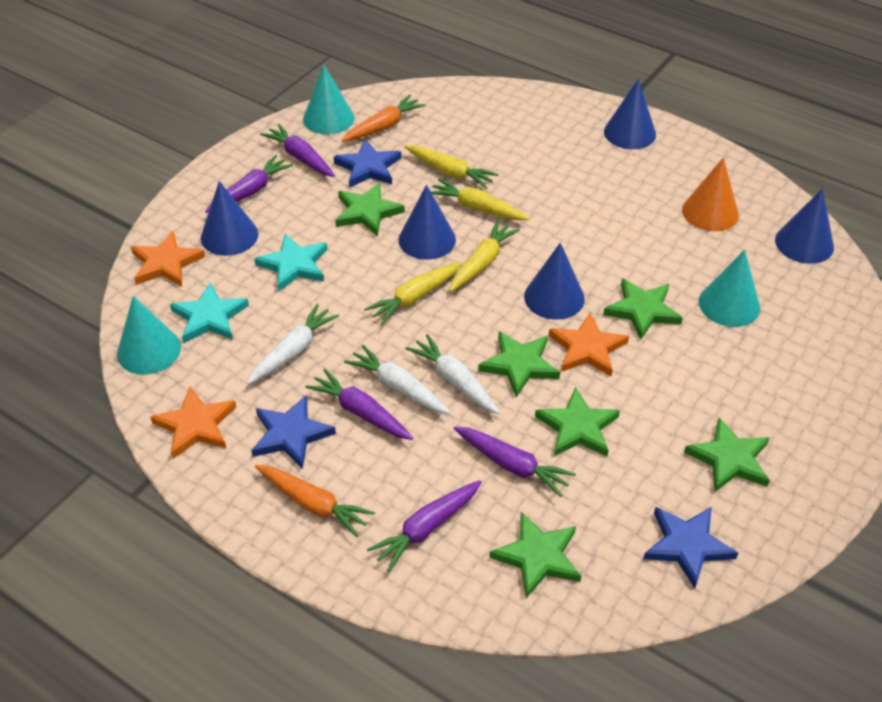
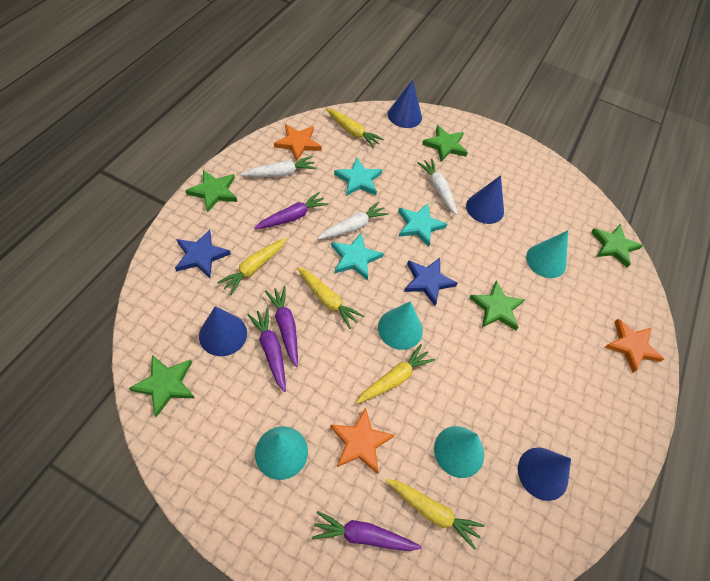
blue cone: [201,181,258,256] [399,185,456,260] [524,243,585,320] [604,79,656,149] [775,189,834,264] = 5 -> [199,306,247,356] [388,79,422,128] [466,175,504,224] [518,447,571,501] = 4
blue star: [251,395,336,469] [334,139,401,187] [643,507,738,589] = 3 -> [175,229,231,278] [404,258,458,306] = 2
green star: [335,183,405,236] [478,331,560,397] [489,512,581,598] [535,387,620,457] [603,278,683,340] [684,418,770,492] = 6 -> [129,355,194,417] [185,170,237,212] [422,125,468,161] [469,280,525,330] [591,224,643,268] = 5
orange carrot: [255,465,375,537] [341,95,426,142] = 2 -> none = 0
orange cone: [682,158,739,231] = 1 -> none = 0
purple carrot: [205,155,293,213] [260,124,335,177] [305,369,413,440] [367,480,482,572] [453,426,576,497] = 5 -> [247,308,286,392] [255,192,329,229] [265,286,298,367] [312,511,422,551] = 4
turquoise cone: [117,296,181,374] [303,65,354,134] [699,250,760,327] = 3 -> [255,426,308,480] [378,301,423,350] [434,426,484,478] [526,231,568,278] = 4
turquoise star: [170,283,249,343] [254,234,328,291] = 2 -> [331,233,384,280] [334,157,382,196] [398,203,447,247] = 3
yellow carrot: [364,262,462,325] [404,145,499,189] [431,178,530,220] [450,220,520,292] = 4 -> [217,238,286,295] [297,267,364,329] [326,108,384,148] [356,344,435,404] [386,479,485,550] = 5

